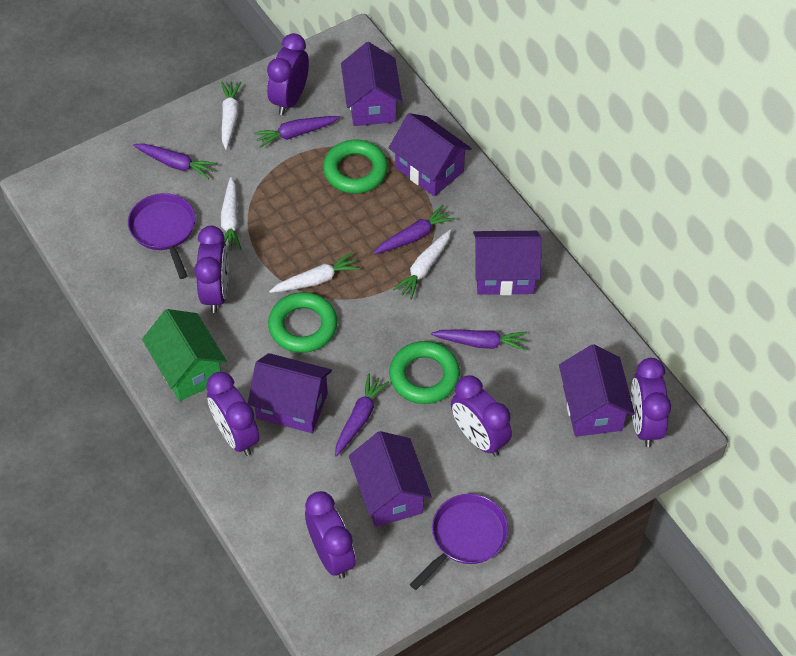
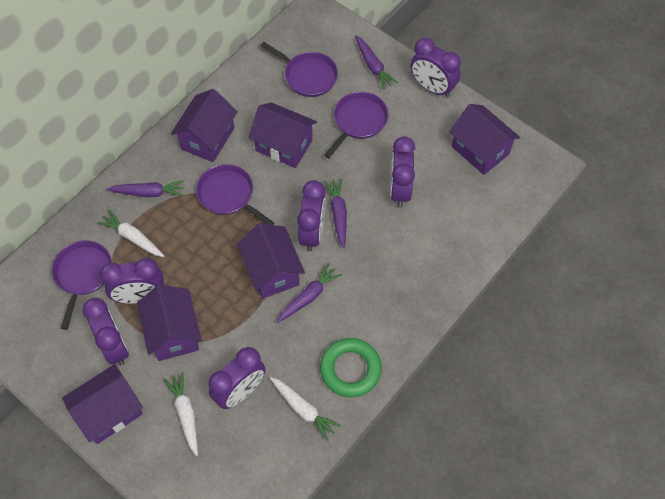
green house: [142,309,227,401] = 1 -> none = 0
green ring: [268,292,337,353] [323,140,388,194] [389,341,460,404] = 3 -> [320,338,382,397] = 1
purple carrot: [133,143,217,179] [253,116,340,148] [335,374,389,457] [373,205,455,254] [431,329,527,351] = 5 -> [107,181,185,197] [277,263,342,323] [324,178,347,248] [355,35,398,90] = 4
purple pan: [128,193,195,279] [410,494,508,590] = 2 -> [52,240,112,330] [196,164,274,225] [260,42,338,97] [324,92,389,158] = 4
white carrot: [221,81,242,149] [221,177,242,251] [269,252,360,293] [393,230,451,300] = 4 -> [97,210,164,257] [164,372,198,456] [270,377,341,441] = 3

